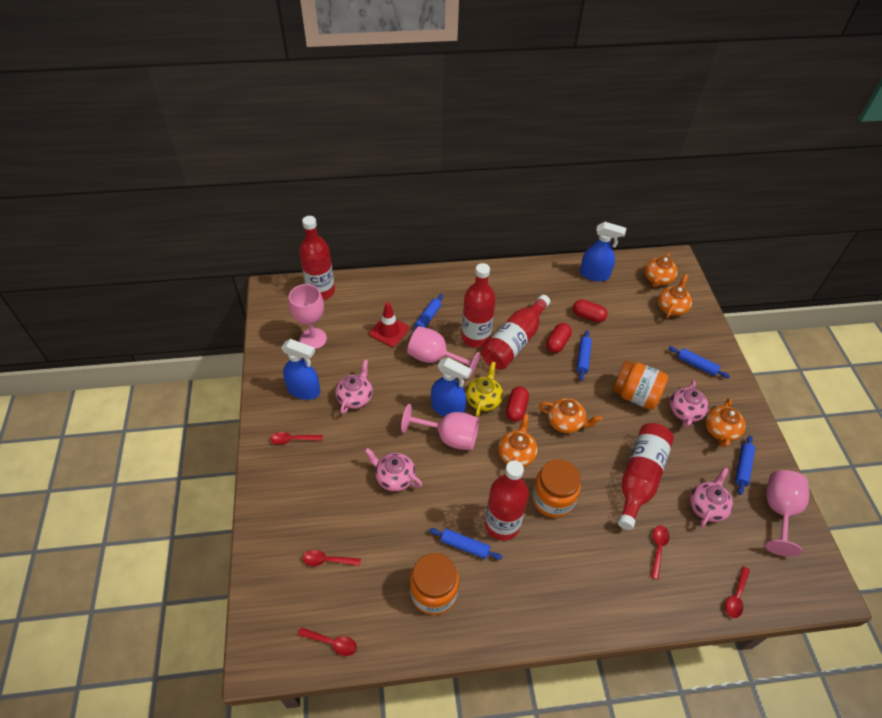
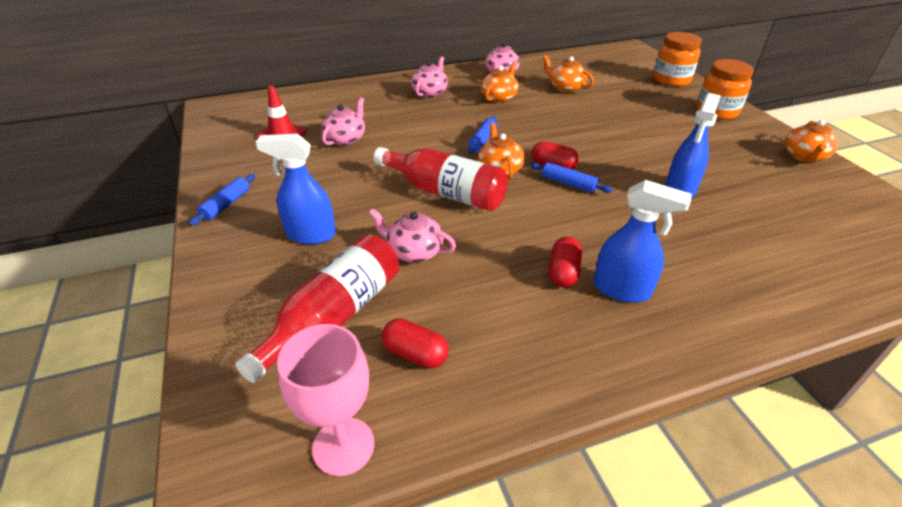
blue rolling pin: [412,294,443,334] [429,528,502,560] [577,330,592,381] [668,346,730,378] [735,436,755,495] = 5 -> [189,174,255,226] [468,116,497,154] [530,162,612,193] = 3
orange jar: [410,553,459,615] [532,459,581,518] [612,360,668,410] = 3 -> [653,32,702,86] [697,59,754,120] = 2
orange teapot: [498,414,538,467] [539,398,602,433] [645,253,678,287] [658,274,692,318] [705,398,745,447] = 5 -> [478,123,525,179] [481,61,518,103] [543,55,594,93] [785,120,838,163] = 4
pink goblet: [289,284,327,349] [401,404,479,450] [407,326,480,378] [765,470,809,557] = 4 -> [277,324,374,476] = 1
red bottle: [299,216,335,300] [462,263,496,348] [481,295,550,370] [485,460,529,541] [618,423,674,530] = 5 -> [235,234,399,383] [373,147,508,211] = 2
red spoon: [270,432,323,445] [298,627,357,656] [303,550,361,566] [651,525,669,580] [725,566,750,618] = 5 -> none = 0
yellow teapot: [466,362,503,417] = 1 -> none = 0

